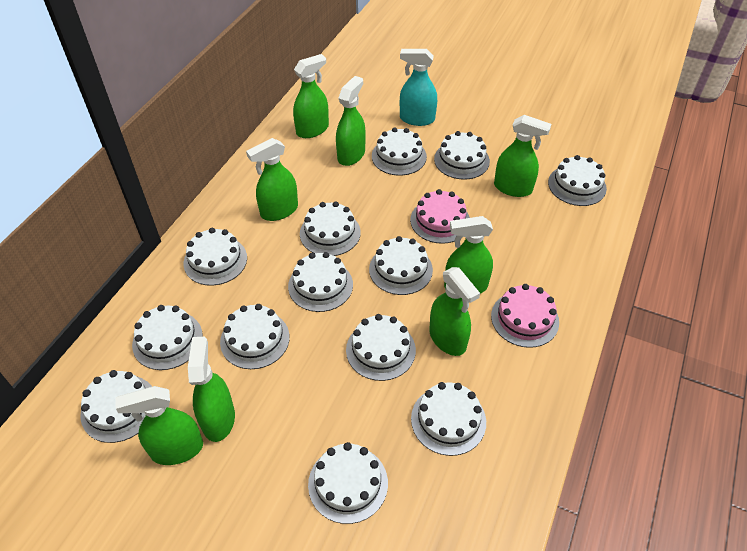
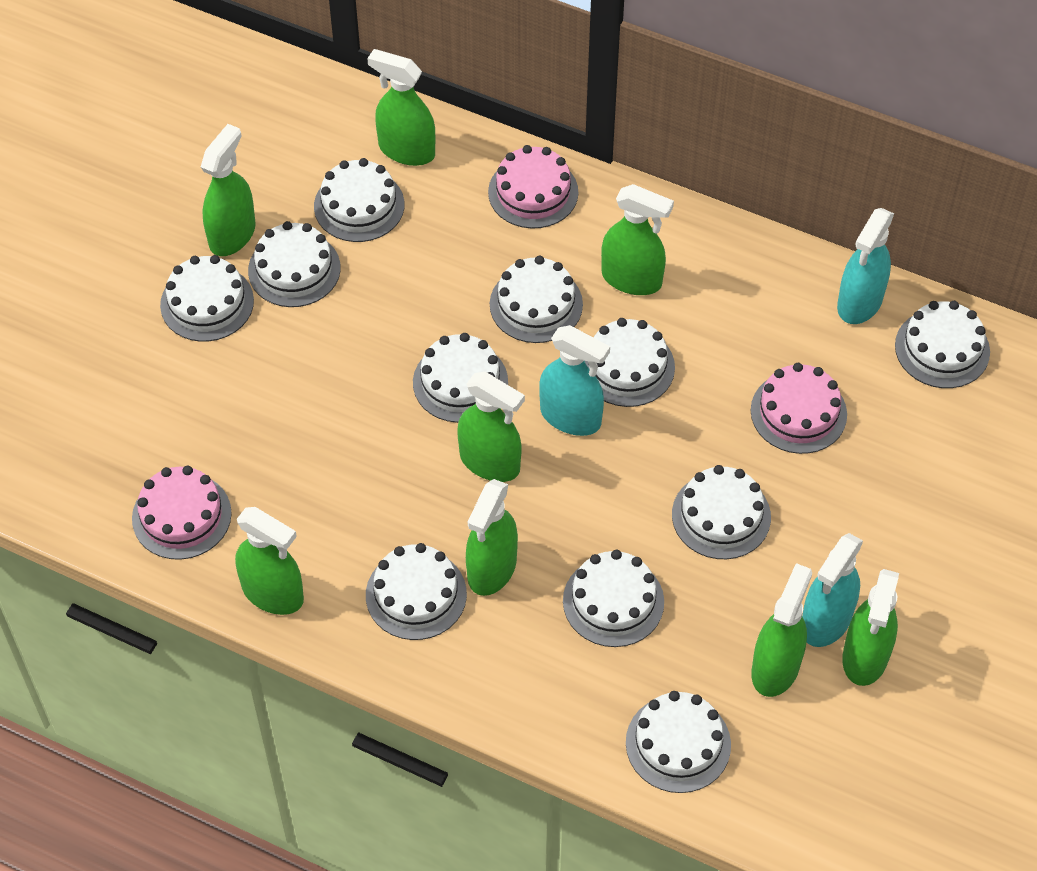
pink cake: [410,189,470,244] [491,284,559,348] = 2 -> [132,466,232,560] [488,145,578,229] [751,363,847,454] = 3
turquoise spray bottle: [400,49,437,126] = 1 -> [539,325,610,436] [802,533,863,647] [837,208,894,324] = 3
white cake: [81,370,152,443] [132,305,203,370] [184,228,247,286] [220,304,290,369] [288,252,353,312] [300,202,361,256] [308,442,388,524] [346,314,416,381] [369,236,433,295] [372,127,427,176] [411,382,486,456] [434,131,490,180] [548,155,607,206] = 13 -> [160,255,254,342] [248,221,340,307] [314,158,404,242] [366,543,467,640] [413,333,508,423] [490,256,583,343] [563,550,664,647] [585,318,675,407] [626,691,731,793] [672,465,771,559] [895,301,990,388] = 11

